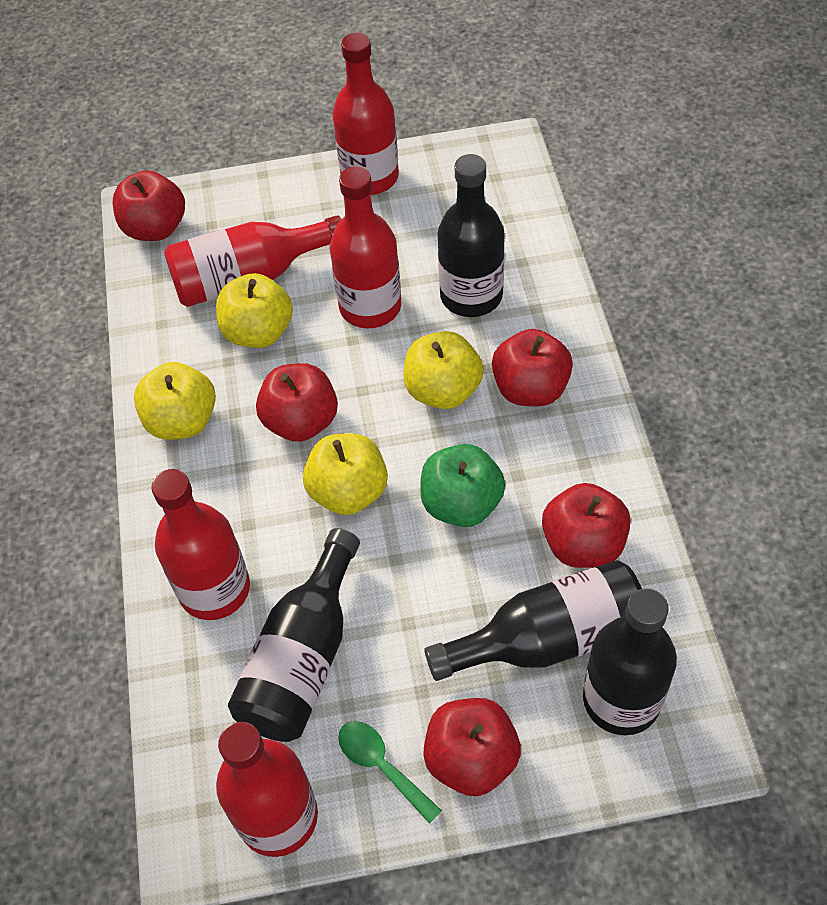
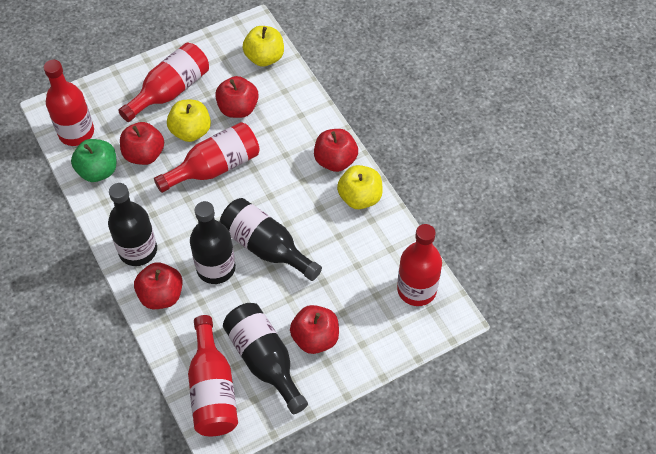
green spoon: [338,721,442,824] = 1 -> none = 0
yellow apple: [134,362,216,440] [216,273,293,348] [303,433,388,515] [403,331,484,409] = 4 -> [167,100,211,142] [242,26,284,66] [337,165,383,209] = 3

